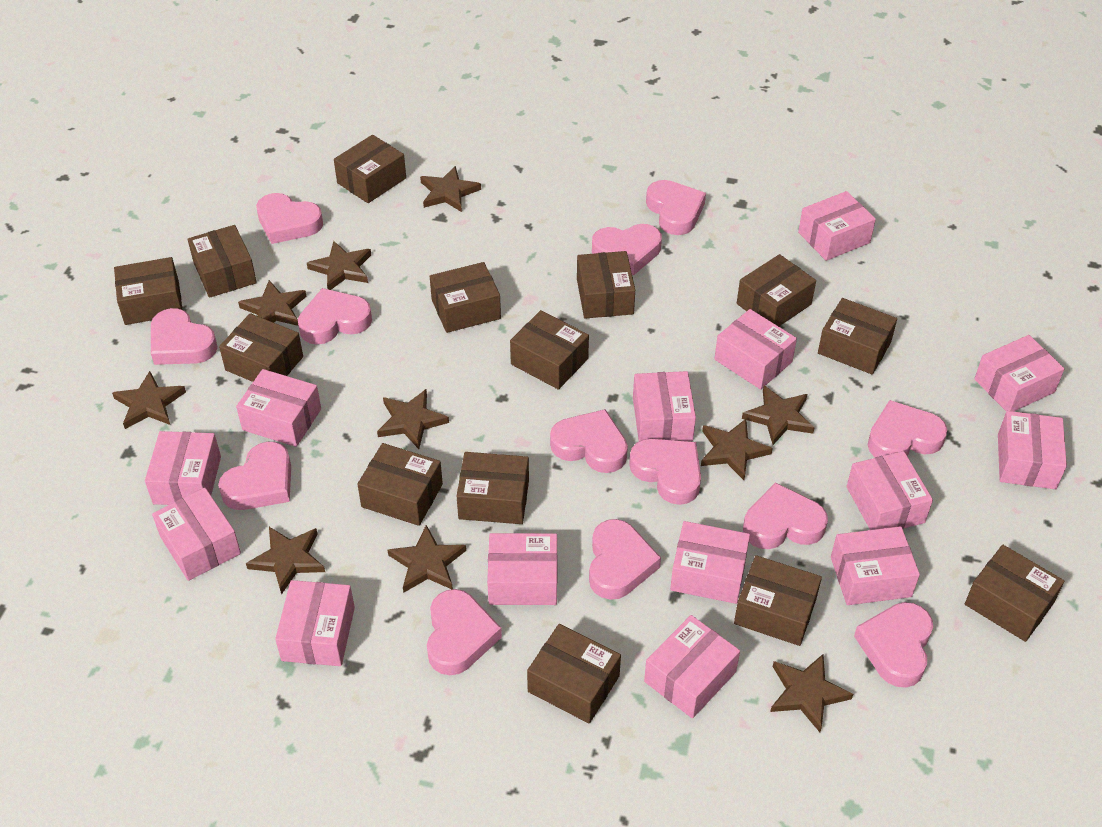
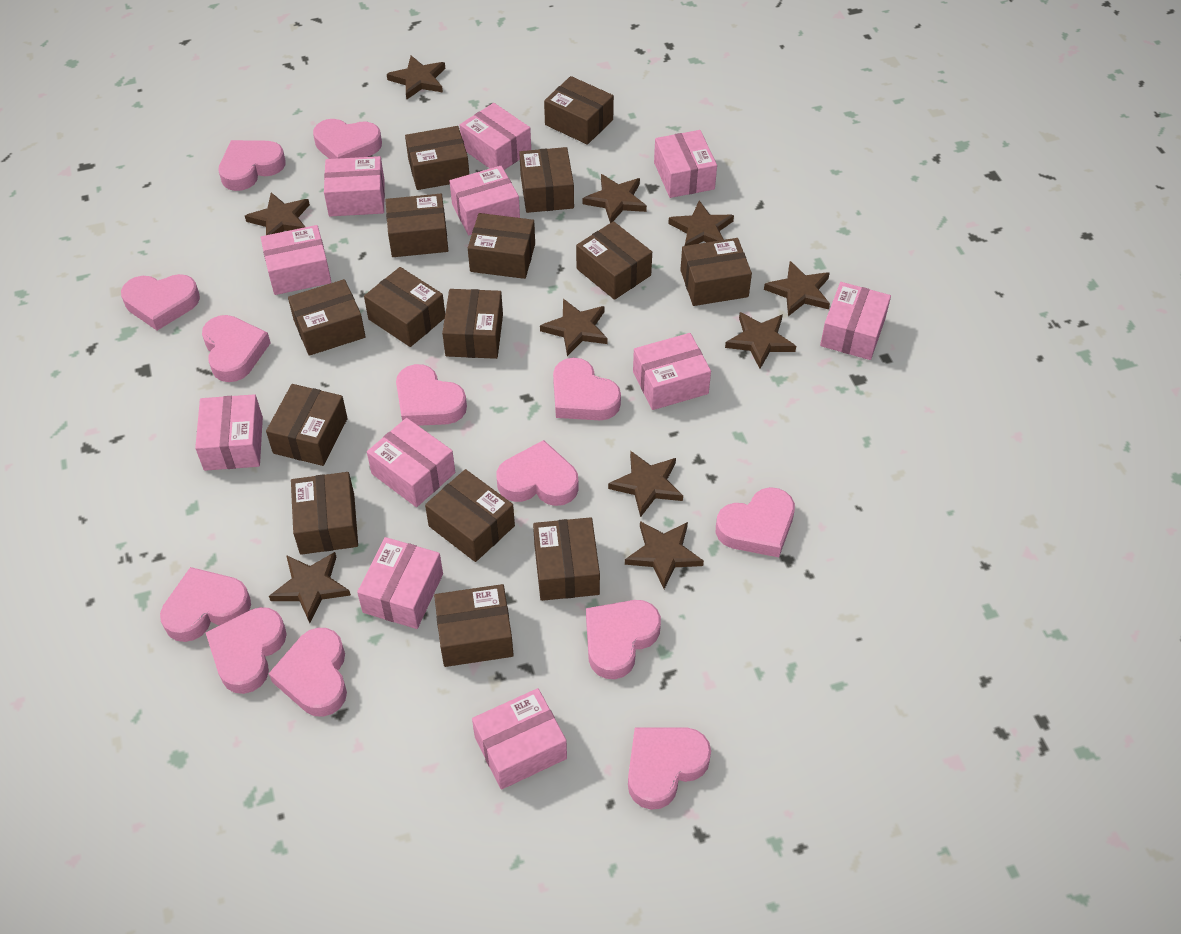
brown box: [114,257,183,325] [188,225,257,298] [219,313,303,382] [334,135,406,203] [357,443,443,526] [430,262,501,333] [457,452,529,524] [510,310,589,390] [527,624,621,724] [577,251,635,318] [734,555,822,646] [737,254,816,326] [818,298,897,375] [965,545,1064,642] = 14 -> [266,384,348,466] [288,279,366,356] [291,472,358,555] [364,267,445,347] [386,194,448,257] [405,126,469,190] [425,469,515,562] [434,584,514,667] [442,289,503,359] [468,213,535,279] [519,147,574,213] [533,517,600,601] [544,76,614,145] [576,221,652,300] [680,238,752,306] = 15
pink box: [145,431,221,505] [152,488,241,581] [236,369,321,447] [275,580,355,666] [487,533,558,605] [633,371,696,441] [644,615,740,718] [670,521,750,604] [714,309,797,389] [798,191,876,261] [831,526,920,605] [847,451,933,530] [974,335,1065,412] [998,411,1067,489] = 14 -> [195,394,263,471] [261,225,331,295] [324,156,385,216] [357,537,443,629] [367,418,455,507] [450,166,520,235] [460,103,531,170] [472,688,567,790] [633,333,711,410] [654,130,717,198] [820,282,891,360] = 11

